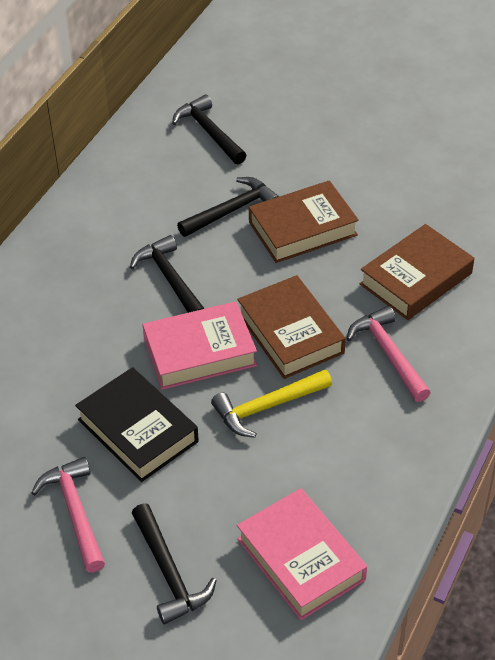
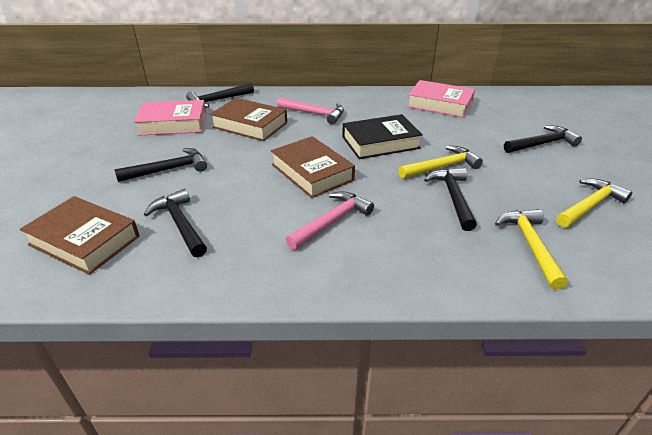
black hammer: [130,235,205,313] [132,503,217,625] [172,95,247,164] [177,177,279,237] = 4 -> [114,148,207,182] [144,189,207,257] [186,83,254,107] [424,168,477,231] [504,125,582,153] = 5
yellow hammer: [211,369,332,437] = 1 -> [398,146,483,179] [495,209,568,289] [556,179,632,228] = 3

